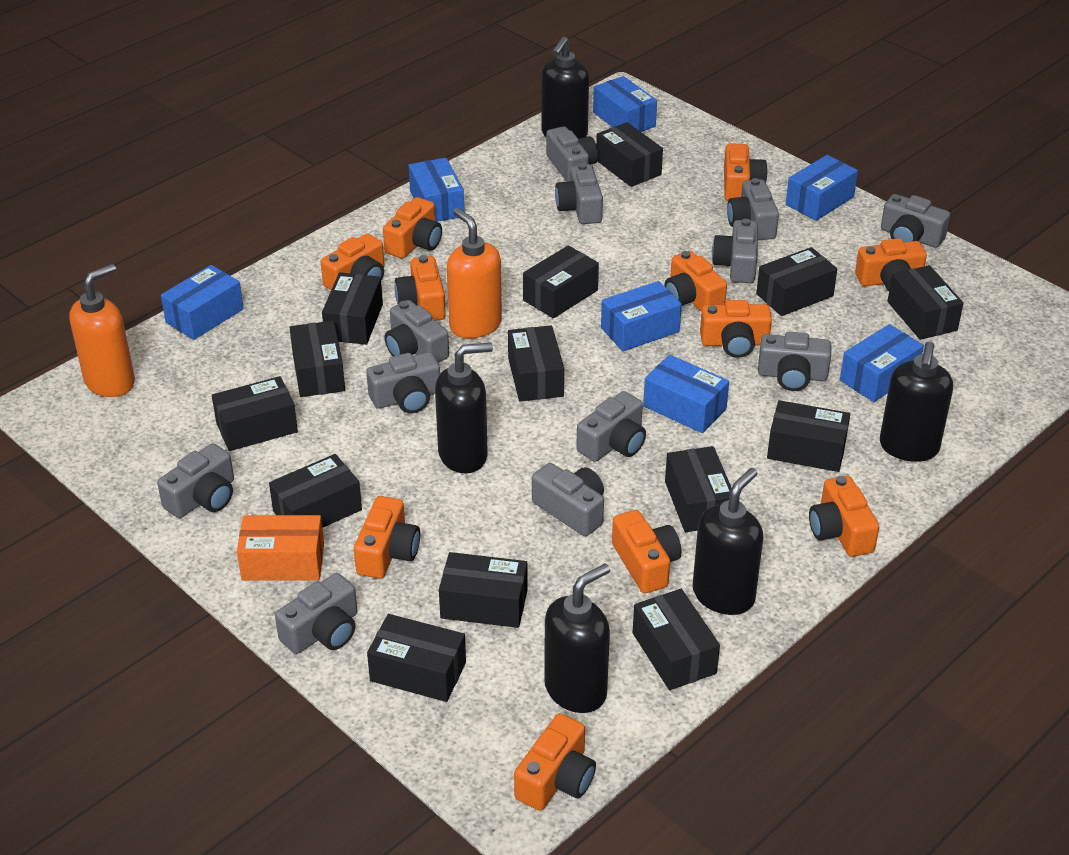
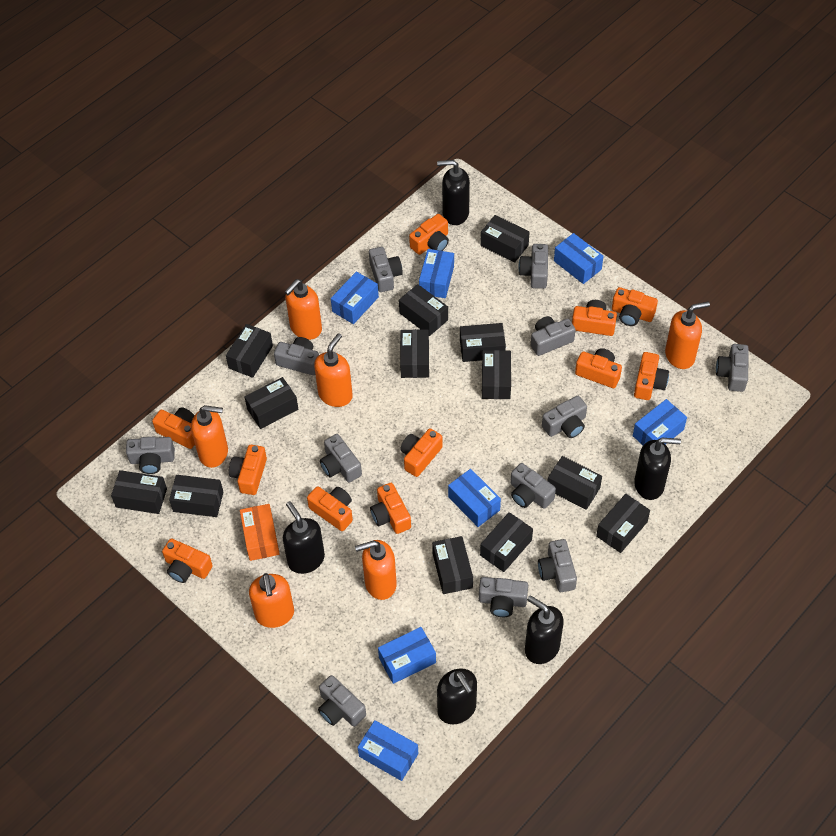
black box: [212,376,298,451] [269,454,362,528] [289,321,345,397] [322,272,383,345] [367,614,466,702] [439,552,528,628] [508,325,564,402] [523,245,599,318] [596,122,663,187] [632,589,720,690] [665,446,731,532] [756,247,837,316] [767,400,850,472] [887,265,964,340] = 14 -> [111,470,167,514] [169,475,223,517] [226,324,273,378] [244,377,298,429] [399,284,448,336] [400,329,429,378] [432,536,473,594] [460,323,506,362] [480,215,530,263] [480,512,533,572] [482,350,511,399] [548,456,602,510] [596,494,650,553] = 13
orange soap dispenser: [70,264,135,397] [447,208,502,338] = 2 -> [191,405,228,468] [249,573,294,628] [285,279,322,340] [314,333,353,407] [355,540,397,600] [665,301,710,369] = 6

